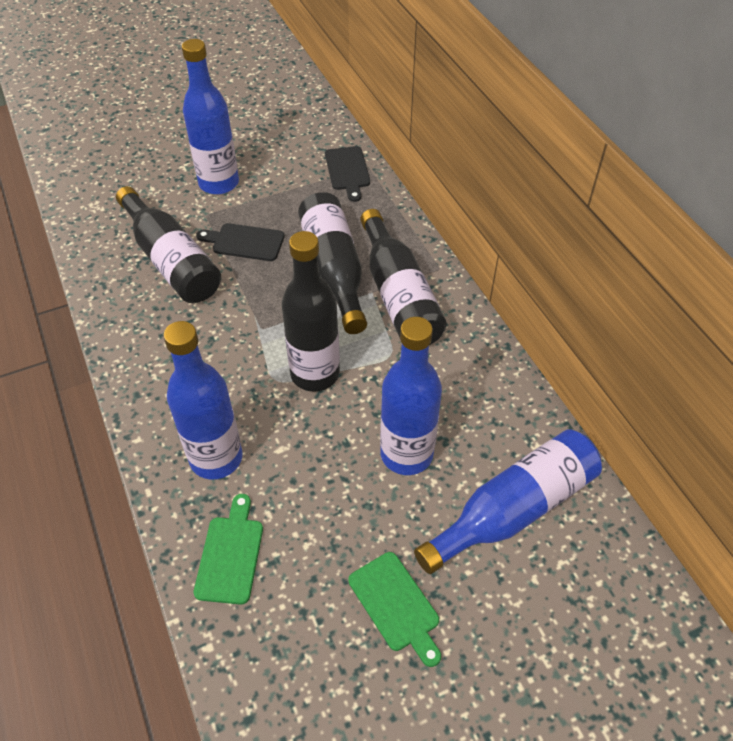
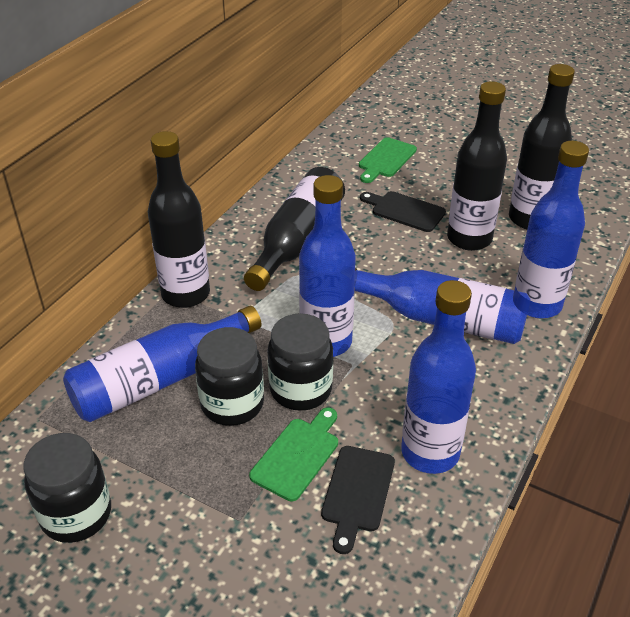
black jar: none = 0 -> [23,433,111,543] [195,327,264,426] [267,313,333,411] = 3
blue bottle: [163,321,243,479] [182,39,239,195] [380,317,442,475] [414,429,602,574] = 4 -> [63,306,262,422] [299,175,356,357] [354,268,530,344] [401,280,476,474] [515,141,589,318] = 5

